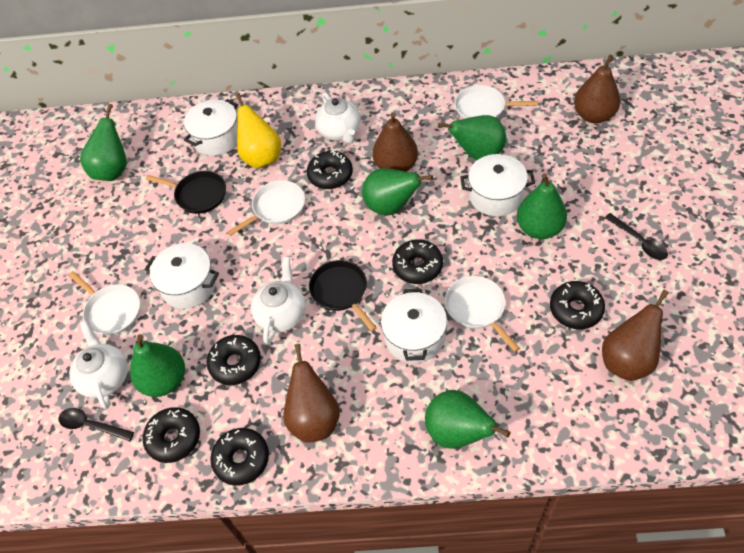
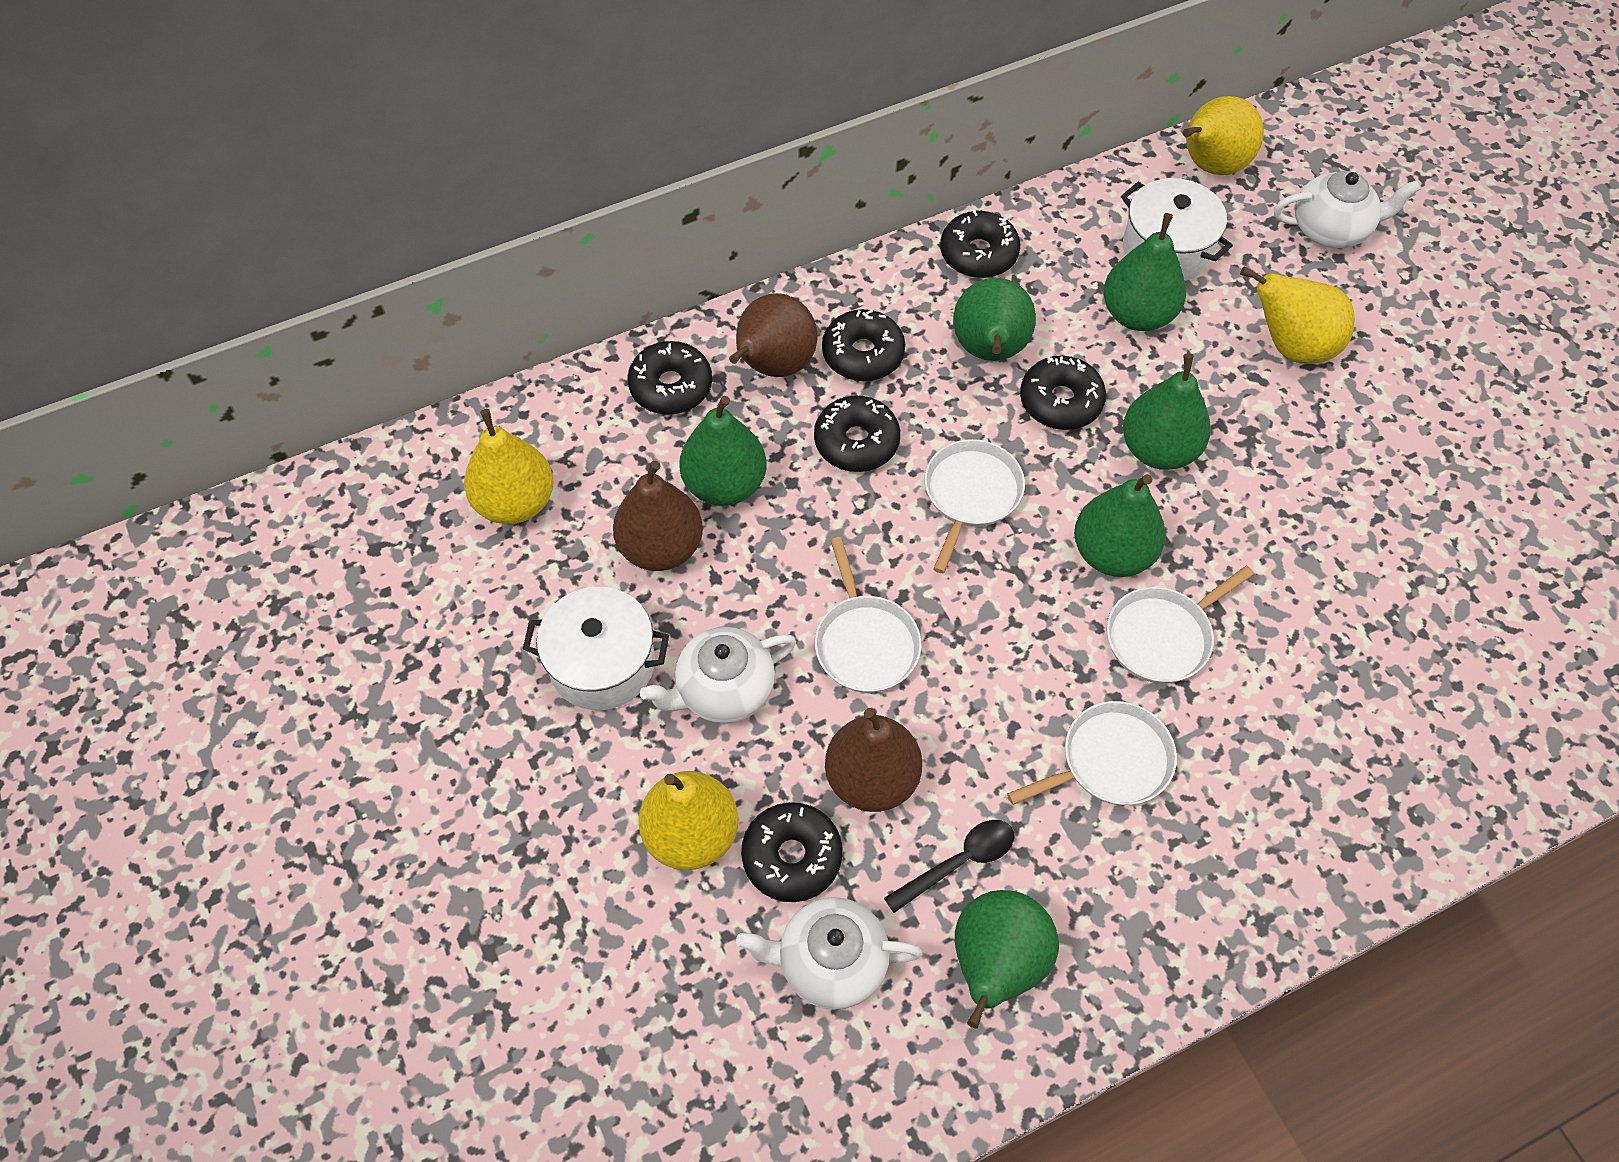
black pan: [146,171,226,214] [309,260,377,332] = 2 -> none = 0
black spoon: [58,408,134,441] [605,213,668,260] = 2 -> [884,820,1014,913] = 1
brown pear: [283,344,340,443] [373,112,418,172] [574,55,621,123] [602,290,669,381] = 4 -> [613,461,703,571] [729,293,817,377] [825,708,922,812] = 3
white pot: [145,243,219,309] [184,99,238,156] [381,288,447,363] [460,154,535,216] = 4 -> [523,587,669,710] [1121,178,1233,281] = 2
yellow pear: [235,93,281,168] = 1 -> [464,409,554,524] [638,771,738,870] [1183,96,1264,175] [1240,266,1355,364] = 4

